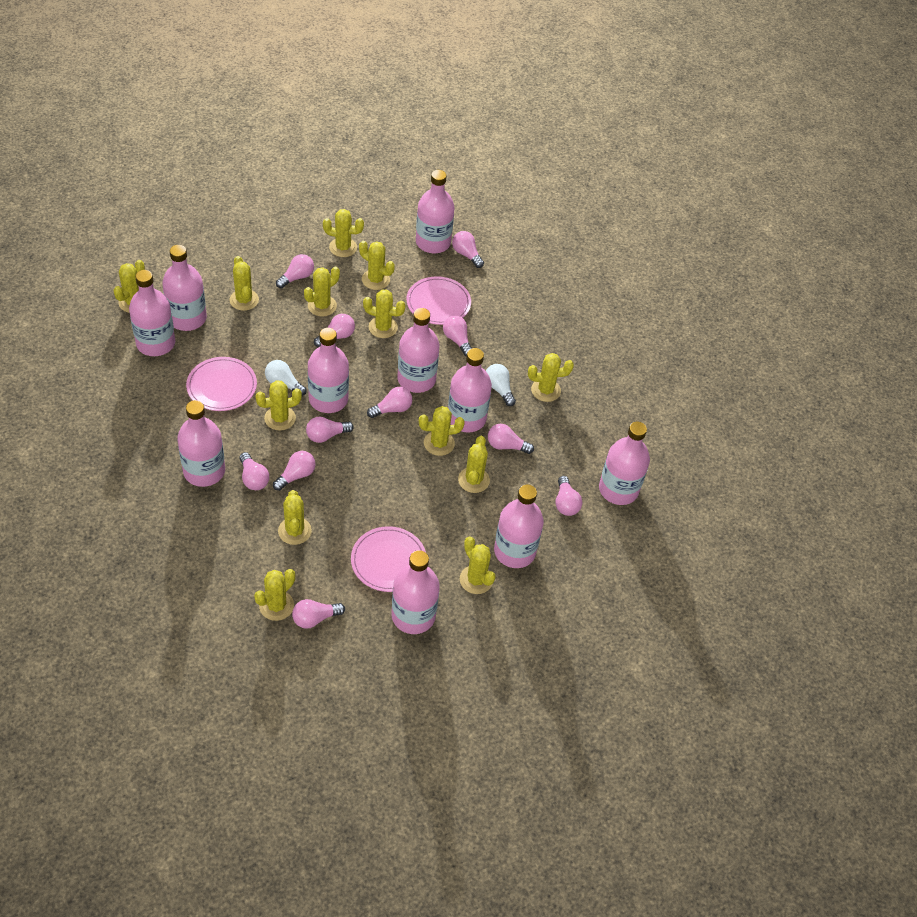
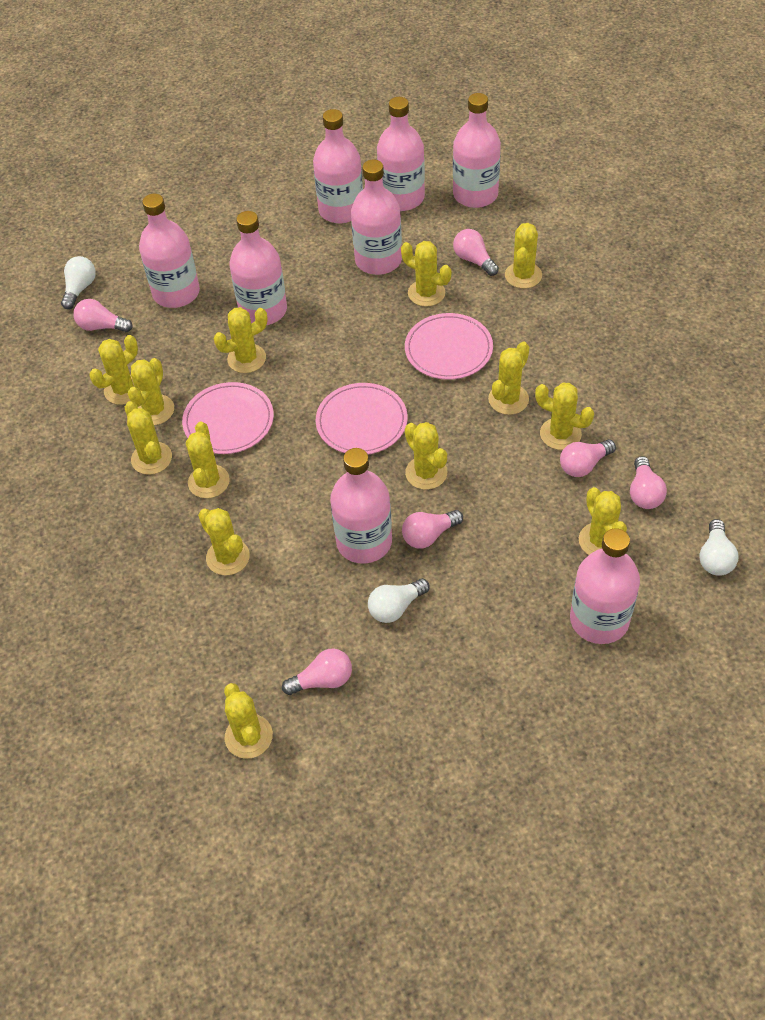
pink bottle: [129,270,175,356] [162,245,207,331] [177,400,225,487] [308,328,349,413] [392,550,440,634] [398,308,439,393] [416,170,454,253] [448,348,492,433] [494,484,544,568] [599,422,650,505] = 10 -> [139,194,200,308] [230,211,287,325] [313,109,363,223] [330,448,392,564] [351,159,402,275] [377,97,425,211] [453,93,501,208] [570,528,640,644] = 8
pink light bulb: [240,452,269,490] [273,451,315,491] [276,254,314,288] [292,599,345,629] [306,417,354,443] [314,314,355,347] [367,387,412,418] [443,315,471,356] [452,231,484,268] [488,424,534,454] [555,476,582,516] = 11 -> [73,299,133,332] [282,648,352,695] [402,510,463,548] [453,229,499,276] [560,439,616,477] [630,456,667,509] = 6
white light bulb: [265,360,306,396] [486,364,516,406] = 2 -> [61,256,96,309] [368,578,430,623] [699,519,738,576] = 3

